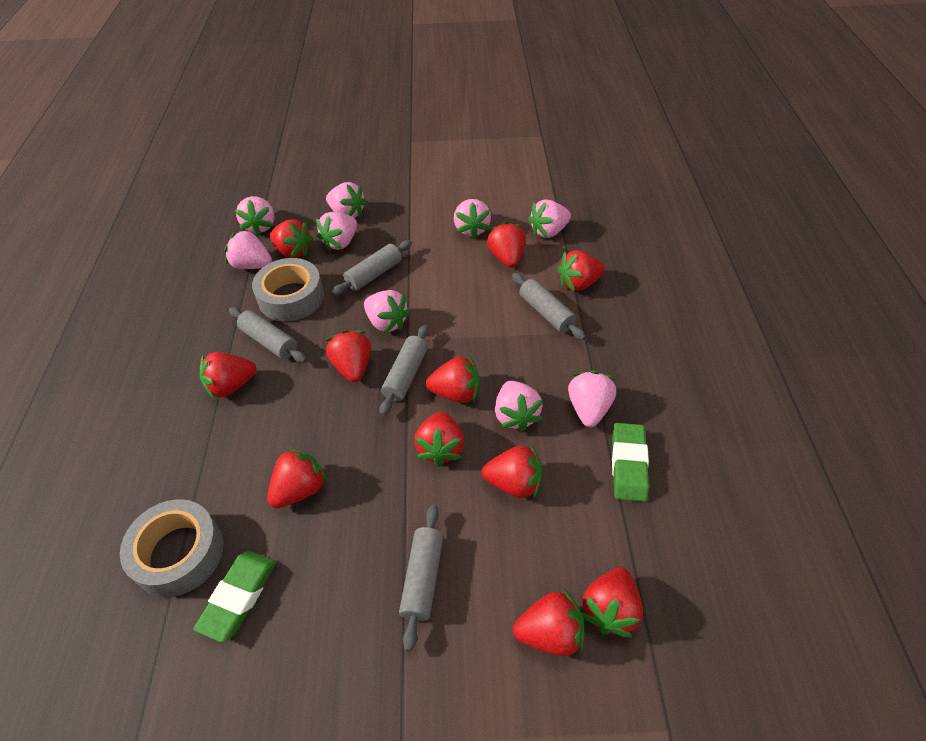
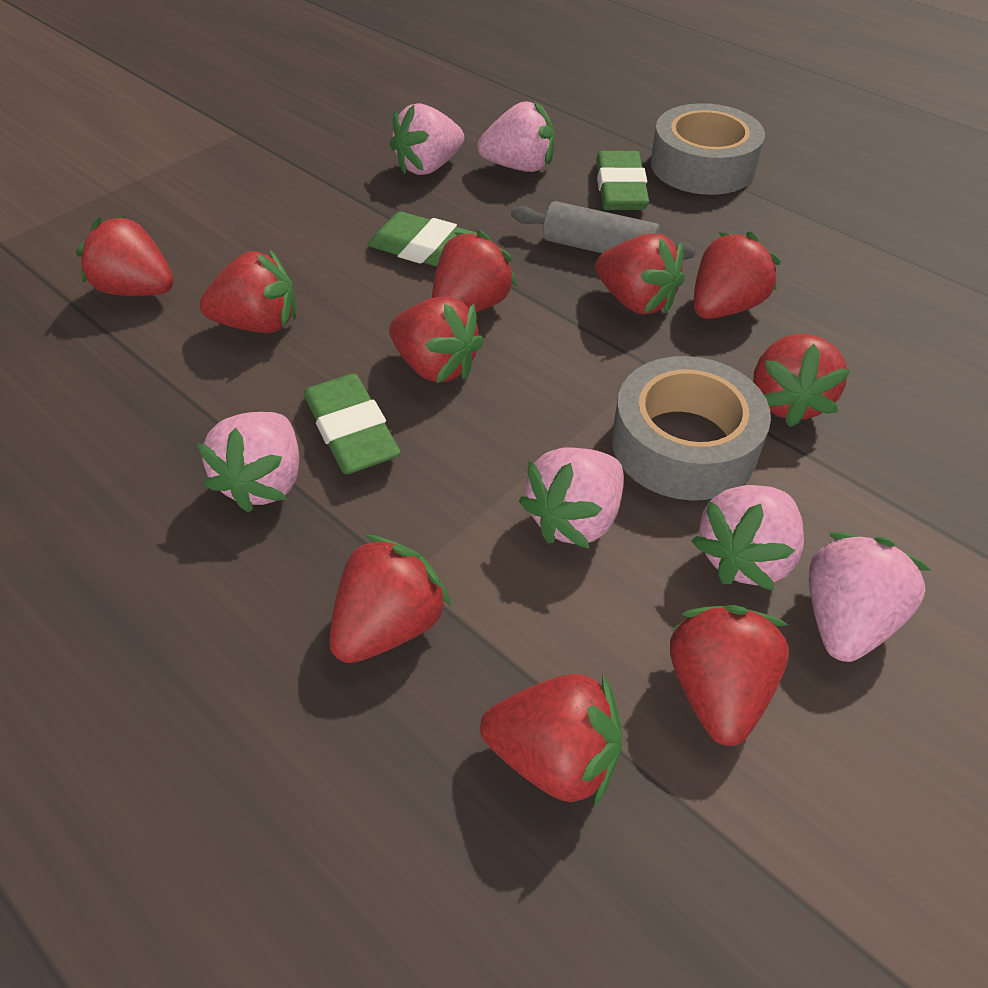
green eraser: [193,551,276,643] [612,423,649,502] = 2 -> [304,373,401,474] [367,212,477,267] [596,151,649,210] = 3
grey rolling pin: [229,307,307,363] [331,240,412,296] [379,325,428,416] [399,505,443,651] [512,273,586,340] = 5 -> [511,201,696,260] = 1
pink strawberry: [224,229,272,269] [235,196,275,236] [316,212,357,251] [326,182,367,218] [364,290,411,333] [454,199,491,239] [495,381,543,432] [528,199,571,238] [568,371,616,427] = 9 -> [197,412,299,513] [390,103,464,175] [477,101,555,172] [519,447,624,549] [692,485,804,591] [809,532,931,662] = 6
red strawberry: [199,352,256,399] [267,447,327,508] [270,219,313,258] [325,330,371,382] [414,411,464,467] [426,355,480,403] [482,444,542,499] [487,221,525,268] [513,590,584,656] [557,250,605,291] [582,567,643,637] = 11 -> [76,215,174,296] [200,250,296,333] [329,535,451,663] [389,296,484,383] [432,230,517,312] [480,674,622,807] [595,234,685,315] [670,605,789,746] [694,232,781,319] [753,334,851,427] = 10

